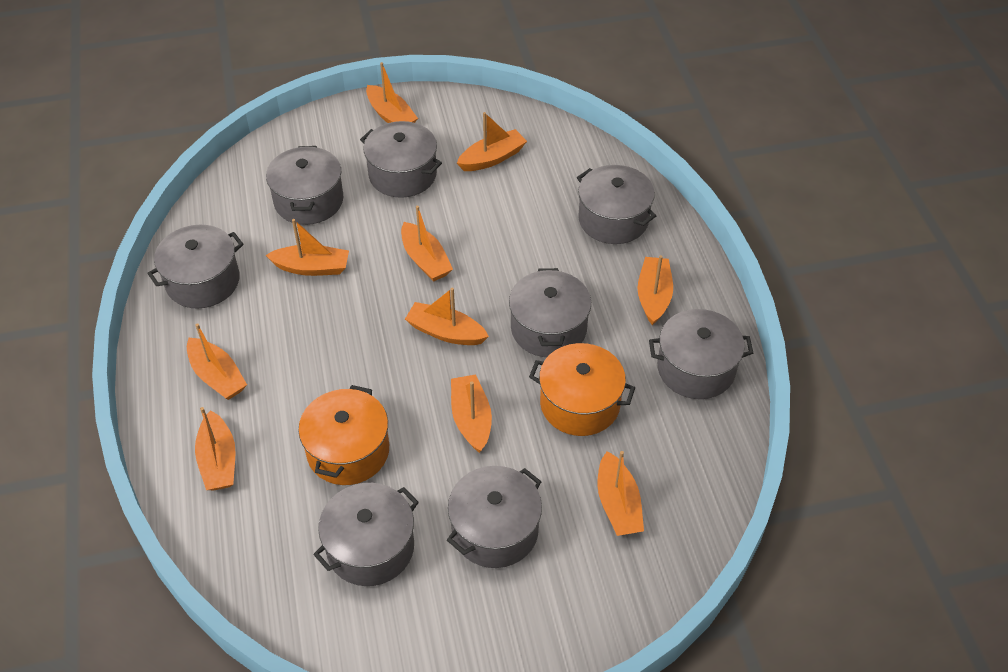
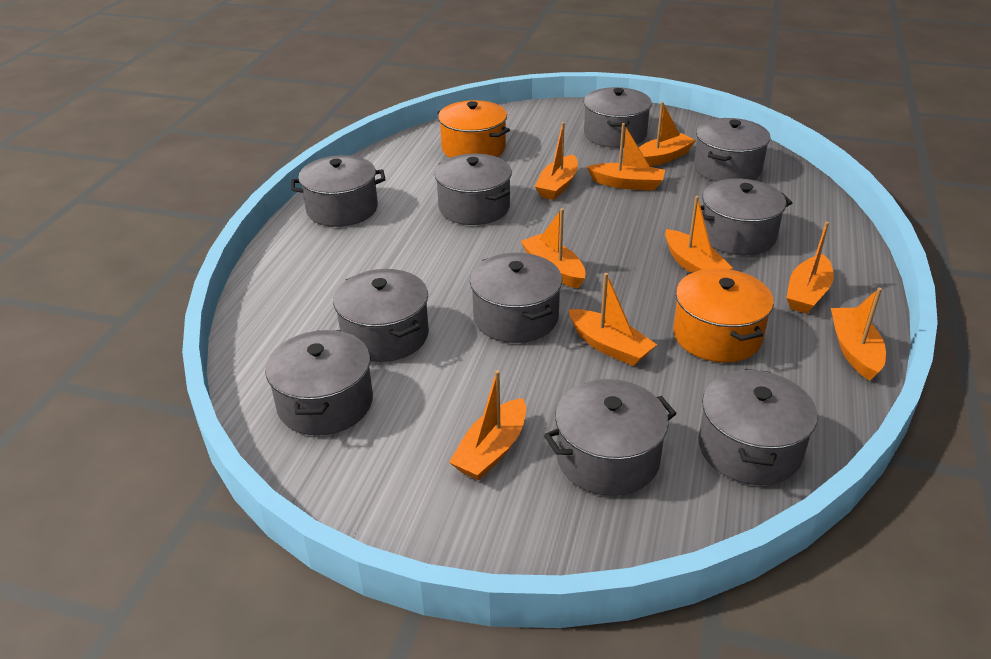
grey pot: [147,225,244,308] [266,146,343,225] [313,483,419,586] [360,121,442,198] [447,466,542,568] [509,268,591,357] [577,165,656,244] [649,309,753,399] = 8 -> [265,330,373,436] [291,155,385,227] [333,269,429,362] [435,154,512,225] [470,253,562,343] [544,379,677,496] [584,87,652,148] [693,179,792,255] [694,118,770,182] [699,369,818,485] = 10
orange boat: [187,324,247,400] [195,407,236,490] [266,219,349,276] [366,62,418,123] [401,206,453,282] [405,288,489,345] [451,375,492,453] [457,112,527,171] [597,451,644,536] [637,255,673,325] = 10 -> [449,370,526,480] [520,208,586,288] [535,122,578,200] [568,273,657,366] [587,123,665,191] [639,102,696,167] [665,196,733,272] [786,222,834,314] [831,288,886,381] = 9

